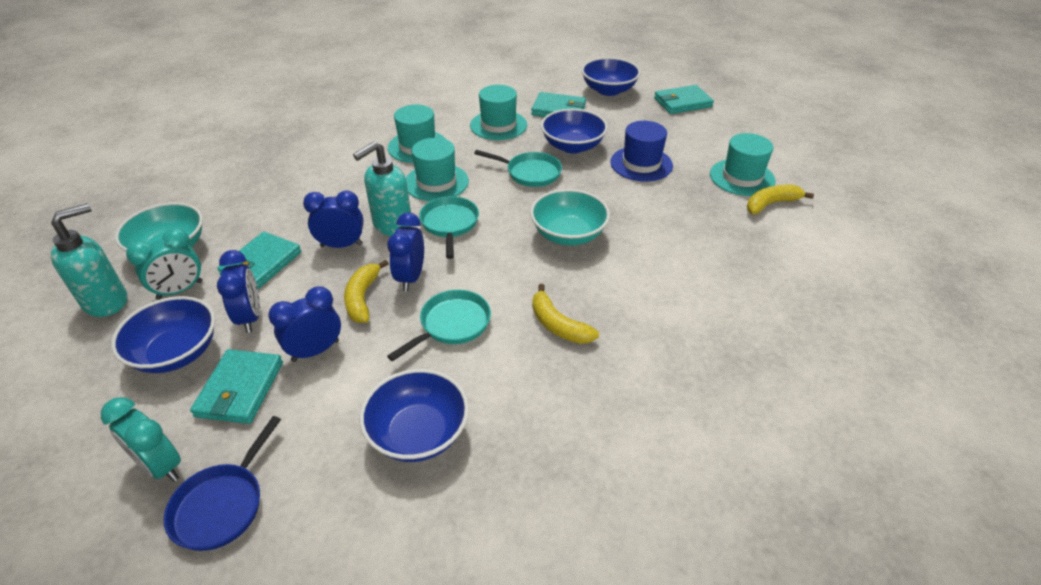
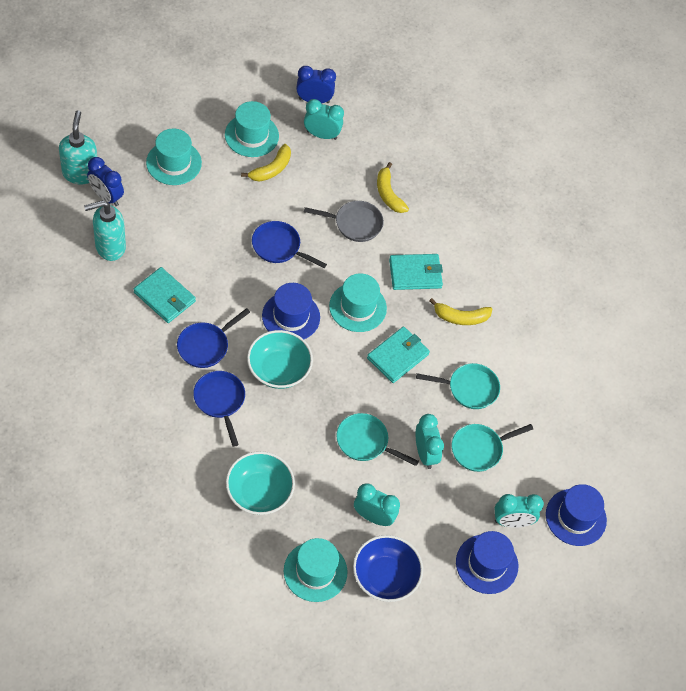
blue bowl: [111,296,215,373] [360,369,469,462] [541,109,608,154] [581,57,641,96] = 4 -> [353,535,423,602] = 1
blue clock: [217,250,260,333] [268,286,341,362] [303,190,364,248] [387,212,424,291] = 4 -> [87,157,124,206] [296,66,336,103] = 2
blue hat: [610,121,673,182] = 1 -> [262,283,320,339] [456,531,518,594] [546,484,607,546] = 3
blue pan: [164,416,281,551] = 1 -> [177,308,250,368] [193,371,245,447] [252,221,327,268] = 3
grey pan: none = 0 -> [304,201,384,242] = 1
turquoise clock: [101,397,181,482] [126,228,203,300] = 2 -> [304,99,344,140] [354,484,400,526] [415,414,444,469] [494,494,544,528] = 4
turquoise wallet: [190,349,283,424] [217,232,301,289] [531,92,586,117] [654,85,714,114] = 4 -> [133,267,196,323] [367,327,430,383] [389,254,443,290] = 3

